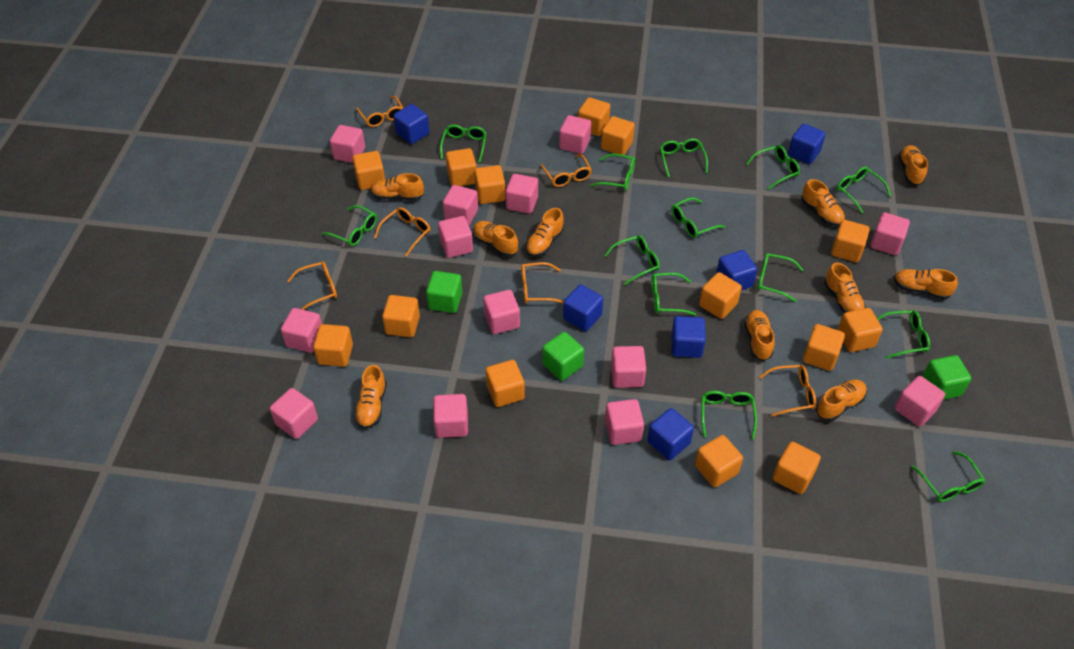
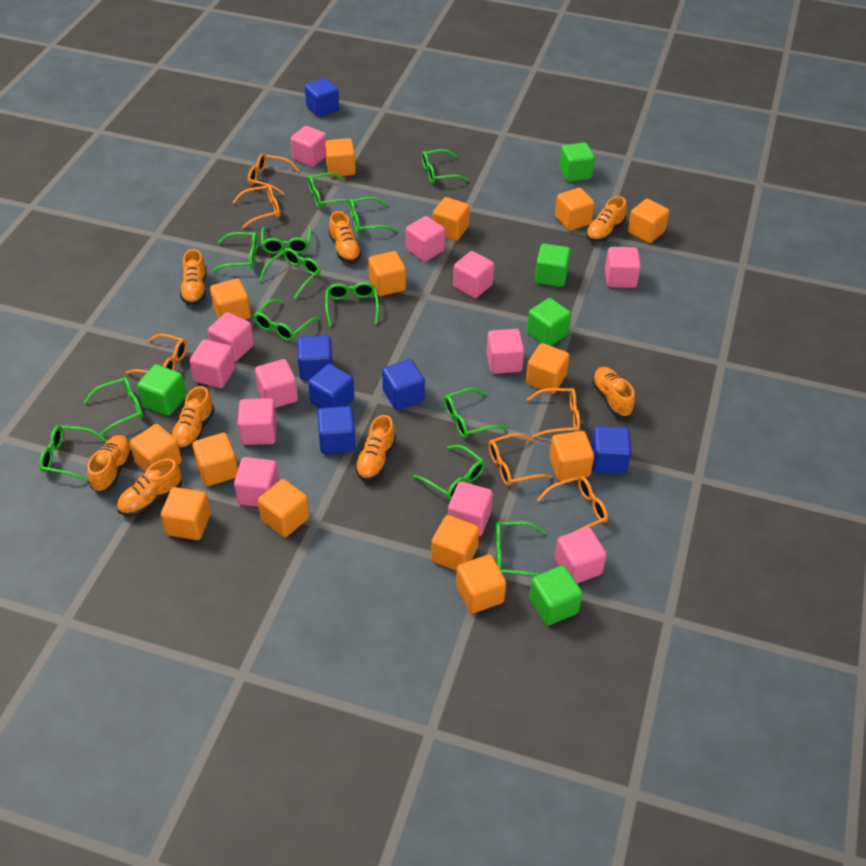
green cube: [426,271,463,313] [542,332,584,381] [922,355,971,400] = 3 -> [137,364,187,416] [527,298,571,346] [529,566,583,625] [535,243,571,287] [559,142,595,182] = 5
orange shoe: [354,365,387,429] [371,173,424,200] [473,221,518,257] [526,208,564,257] [744,310,775,361] [801,179,845,226] [816,380,867,421] [824,262,865,313] [894,269,958,300] [898,145,928,186] = 10 -> [87,435,132,493] [117,459,182,516] [171,386,215,450] [180,249,207,305] [329,211,362,263] [355,415,396,481] [586,196,627,242] [592,367,635,418] = 8
pink cube: [270,388,318,439] [281,308,322,353] [330,125,365,163] [433,394,468,438] [438,216,473,258] [443,185,478,225] [483,290,520,334] [506,174,538,214] [559,115,591,154] [605,399,644,445] [611,346,646,388] [870,212,910,255] [895,376,945,427] = 13 -> [190,339,235,388] [208,312,254,362] [234,457,279,507] [238,398,277,445] [255,359,298,408] [290,126,327,167] [406,216,445,262] [448,482,493,536] [453,251,494,298] [486,329,524,374] [555,527,607,583] [605,247,641,288] = 12

